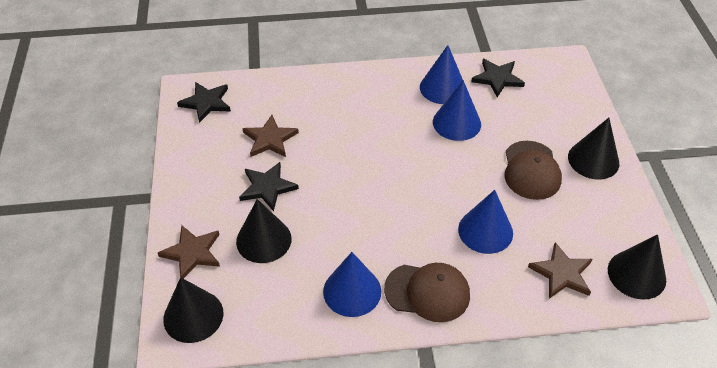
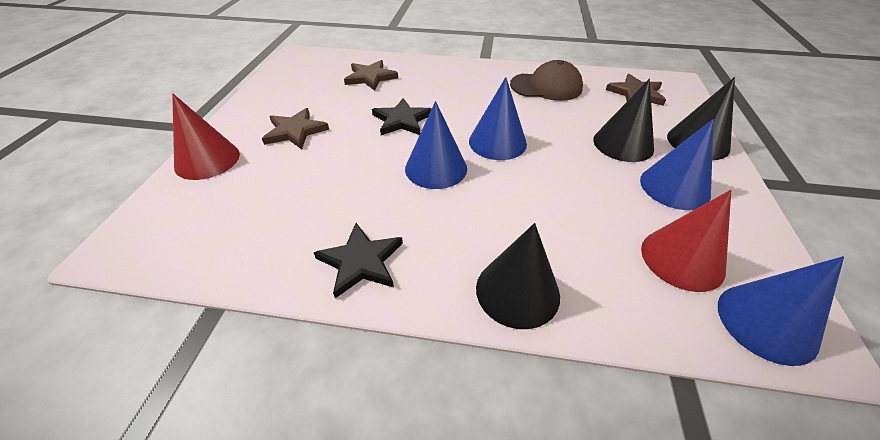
black cone: [163,277,223,343] [236,199,292,263] [568,118,619,179] [608,234,666,300] = 4 -> [476,223,560,329] [593,79,654,162] [667,77,735,160] = 3
black star: [177,82,231,123] [239,162,299,211] [471,59,525,97] = 3 -> [314,223,403,298] [372,98,432,135] = 2
brown cap: [384,263,470,322] [505,141,562,200] = 2 -> [510,60,583,101] = 1
red cone: none = 0 -> [172,93,240,180] [641,190,731,292] = 2

